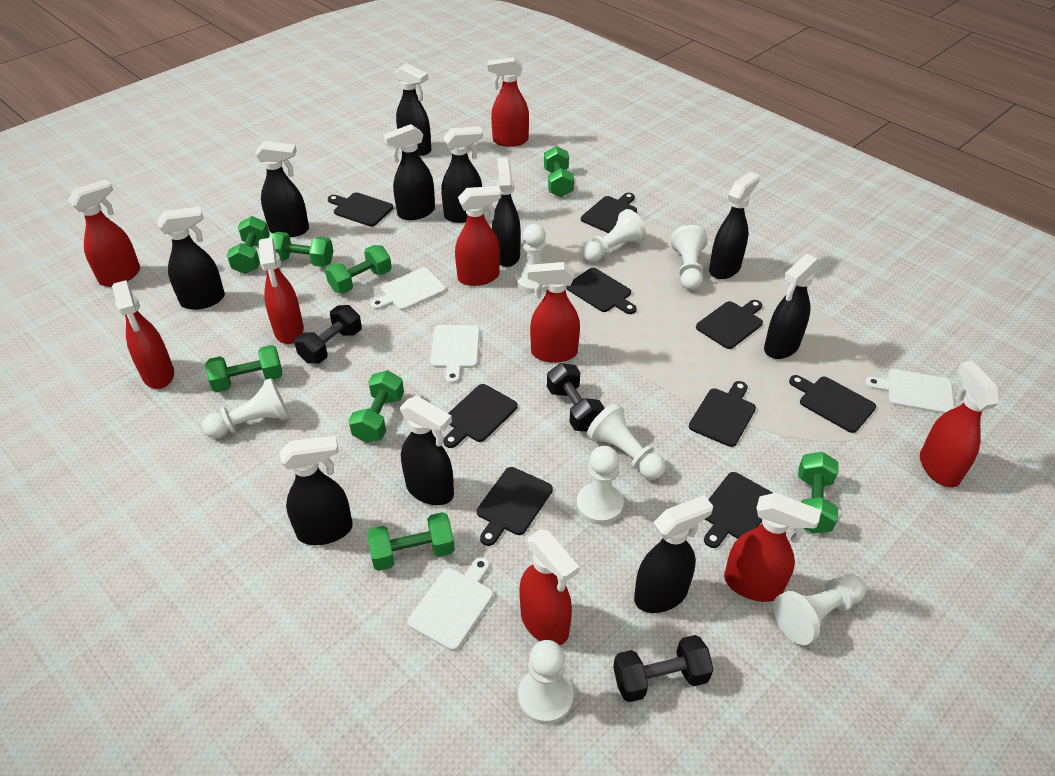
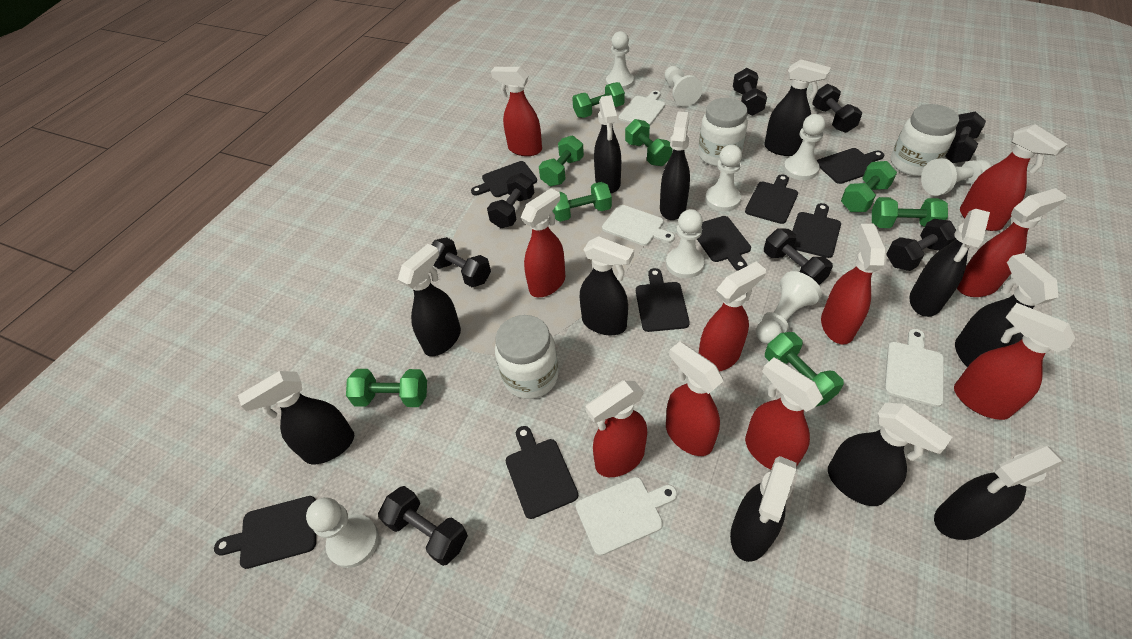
black cutting board: [328,192,393,227] [443,384,518,448] [477,467,553,546] [566,268,637,314] [581,193,637,233] [689,381,756,447] [696,300,763,349] [704,472,773,548] [789,375,876,433] = 9 -> [214,496,316,569] [471,161,537,197] [506,426,578,519] [636,268,690,332] [697,216,751,271] [745,174,798,224] [792,203,841,258] [817,148,884,184] = 8
black dumbbell: [294,305,362,364] [547,363,605,432] [613,635,714,702] = 3 -> [378,486,468,566] [432,237,491,287] [487,173,534,228] [733,68,767,116] [764,228,833,285] [812,84,862,133] [886,219,956,271] [945,111,986,163] = 8
red spray bottle: [68,179,140,287] [112,280,174,389] [259,238,304,344] [455,186,501,286] [487,57,529,147] [519,529,579,645] [528,262,580,363] [724,493,821,602] [920,361,1000,488] = 9 -> [491,67,542,156] [521,188,565,297] [586,381,647,477] [666,342,723,456] [699,262,766,372] [745,357,823,470] [821,224,887,344] [954,303,1075,420] [957,188,1067,297] [960,124,1068,231] = 10
white jar: none = 0 -> [495,315,559,399] [698,98,748,167] [891,104,959,176] = 3

